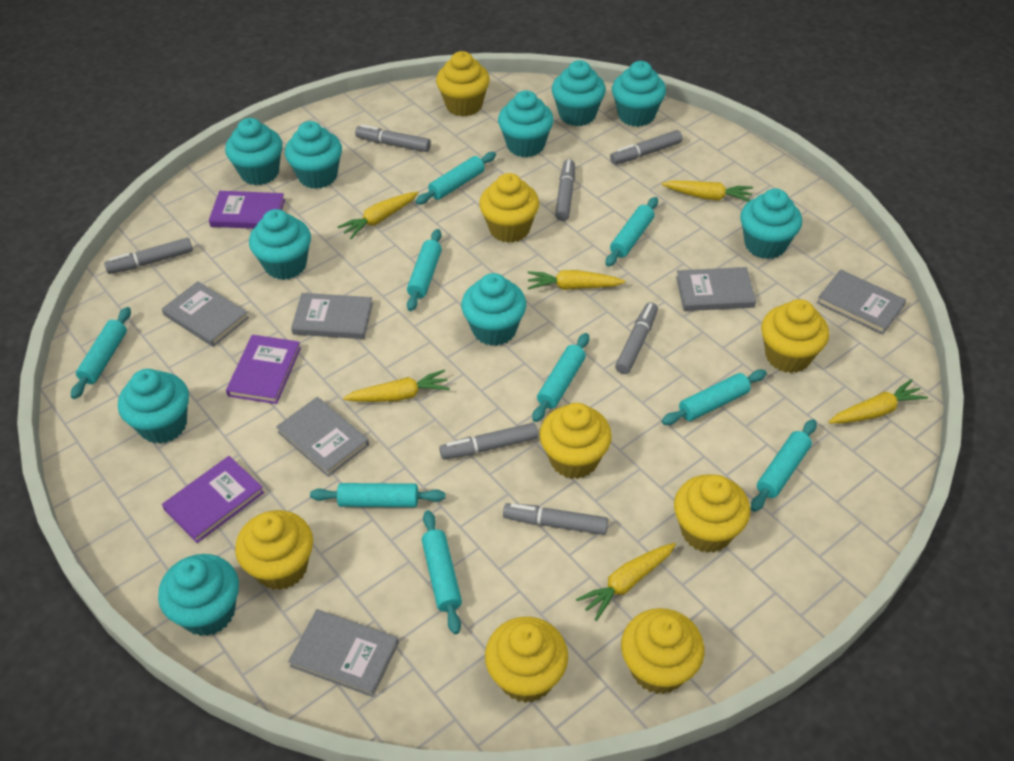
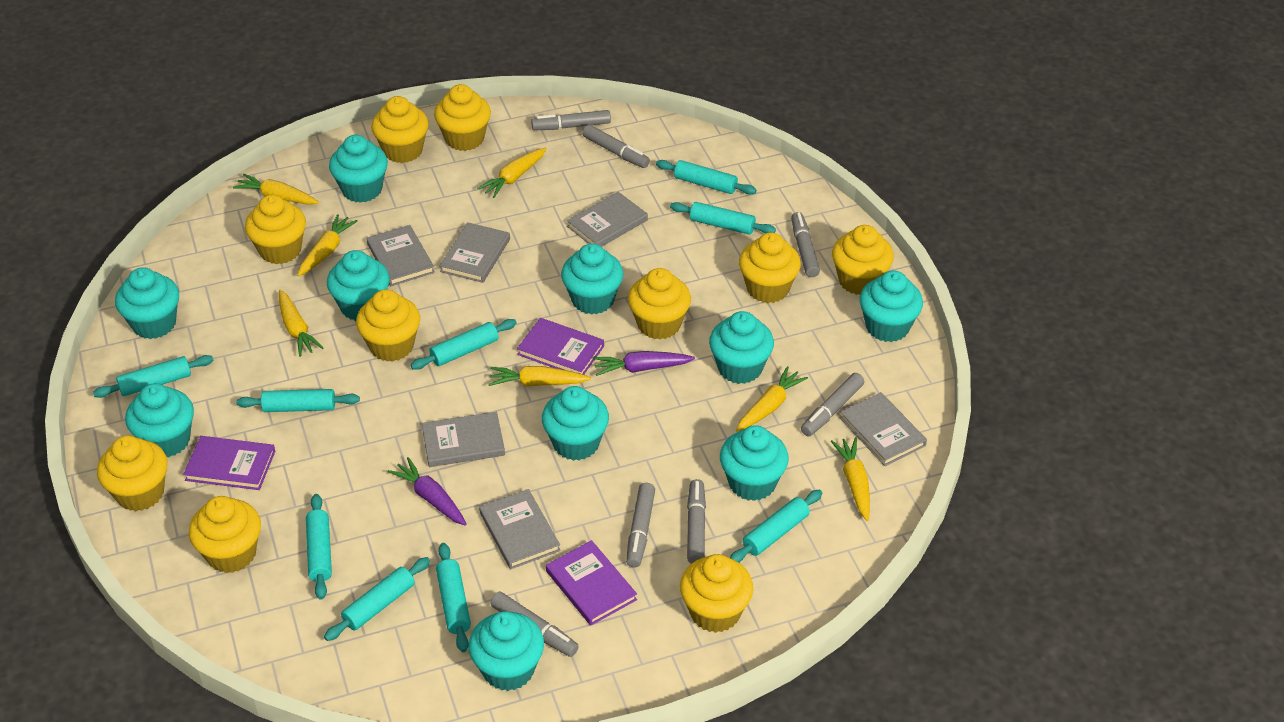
purple carrot: none = 0 -> [388,457,467,526] [593,351,695,376] = 2
yellow carrot: [337,192,418,239] [343,370,450,402] [528,270,625,290] [576,543,676,621] [661,181,753,202] [829,379,928,424] = 6 -> [233,174,319,205] [279,290,323,357] [297,214,358,276] [477,147,547,198] [489,366,591,386] [736,366,808,432] [831,437,870,521] = 7
yellow cupcake: [235,510,313,590] [436,51,490,117] [479,173,539,243] [485,617,568,703] [540,403,612,479] [621,608,704,694] [674,474,750,553] [761,299,829,373] = 8 -> [97,435,168,511] [189,496,261,573] [245,195,306,264] [356,289,420,362] [371,96,429,163] [434,84,491,151] [628,268,691,340] [680,554,753,633] [739,232,801,303] [832,225,894,295] = 10

